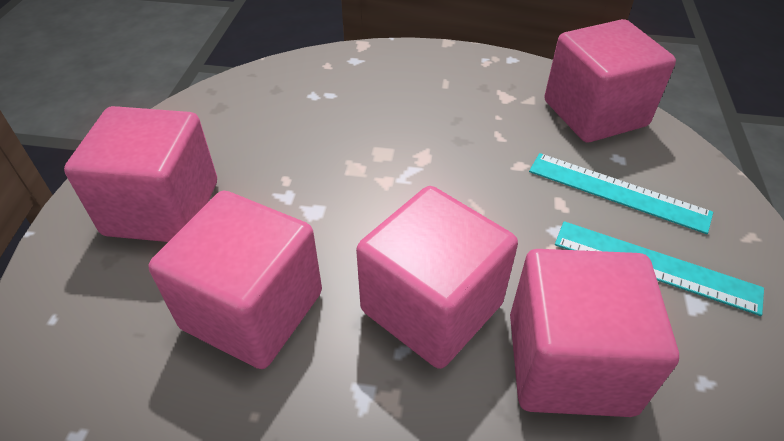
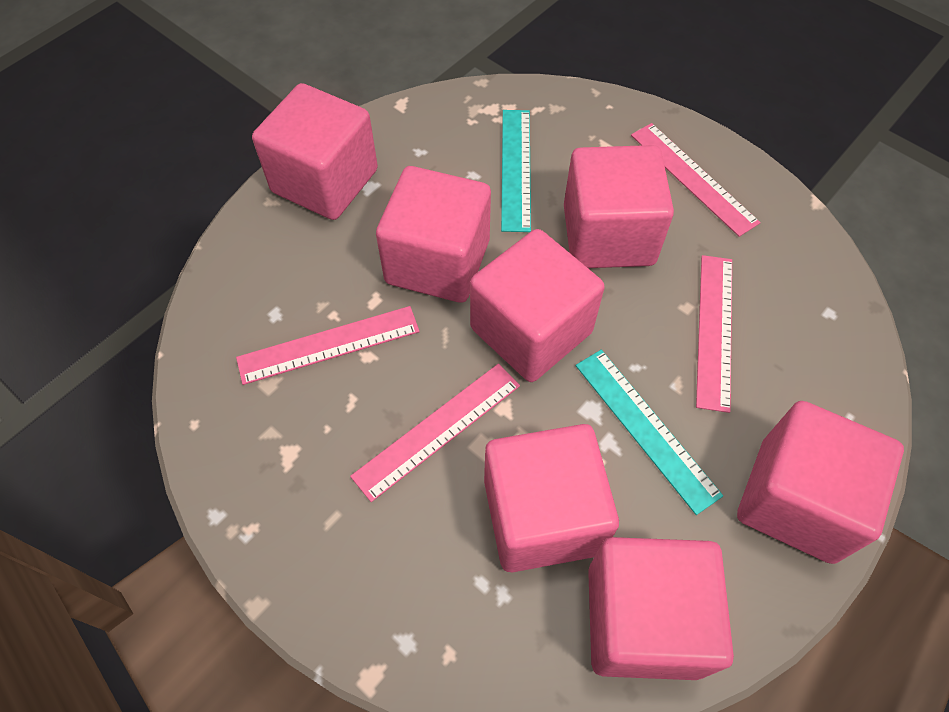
pink cube: [64,106,217,242] [148,191,322,369] [356,186,518,369] [510,249,679,417] [544,19,676,142] = 5 -> [252,83,378,220] [376,166,491,303] [470,229,604,382] [484,424,619,572] [564,145,674,268] [588,537,734,680] [737,401,904,564] = 7
pink ruler: none = 0 -> [236,306,420,385] [350,363,520,502] [631,123,761,237] [696,255,732,413] = 4

